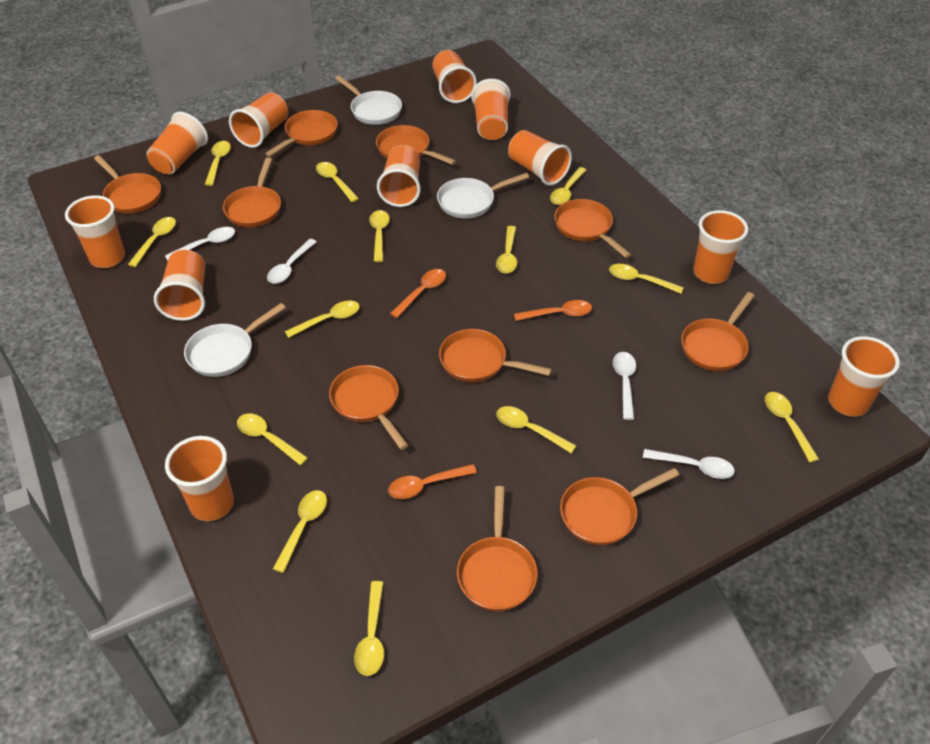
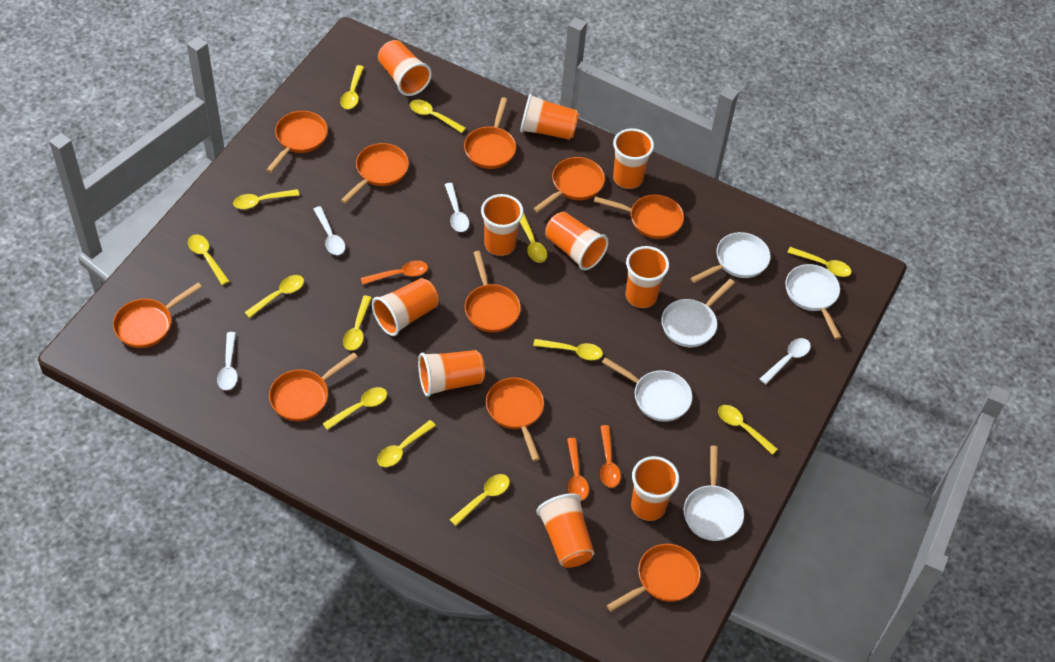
orange cup: [65,195,125,268] [146,112,208,175] [154,249,205,321] [165,436,234,521] [229,92,288,148] [377,145,421,207] [432,50,477,103] [471,79,511,140] [508,130,572,185] [693,210,748,284] [828,336,900,417] = 11 -> [372,278,439,336] [378,40,432,96] [418,350,485,397] [481,194,524,256] [520,94,579,140] [536,493,594,568] [545,212,609,271] [613,128,654,189] [626,246,669,308] [631,456,679,521] = 10
white pan: [184,303,286,377] [335,75,402,125] [437,173,529,219] = 3 -> [602,357,692,422] [661,279,735,347] [684,446,744,541] [690,232,771,283] [785,264,841,339] = 5

